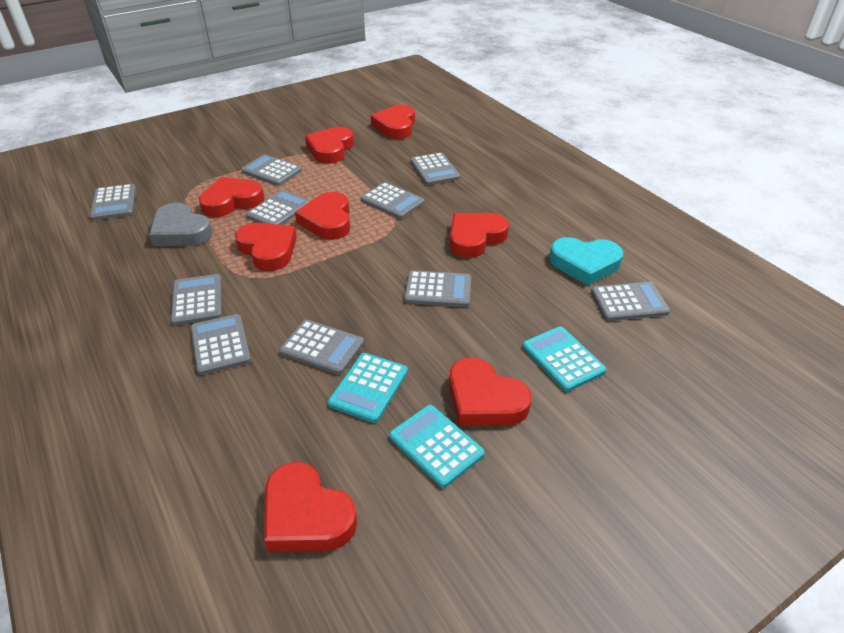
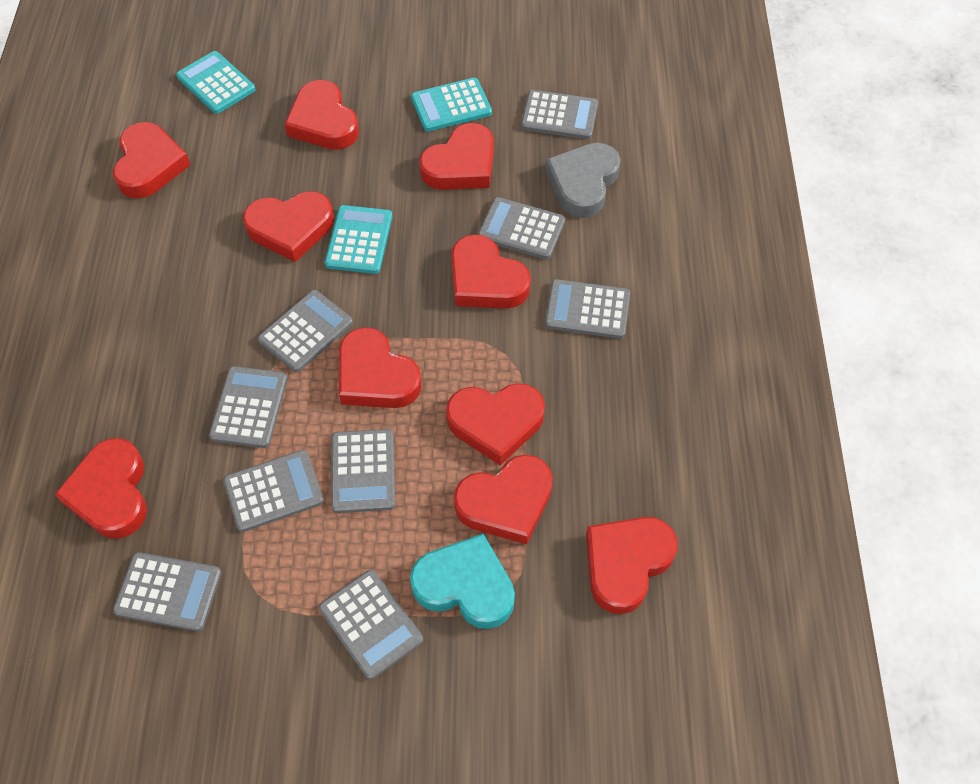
grey calculator: [90,184,136,220] [171,274,222,326] [190,314,251,375] [241,154,302,186] [246,190,310,225] [279,320,364,375] [361,182,425,219] [404,270,471,307] [410,152,460,185] [591,282,670,321] = 10 -> [113,552,222,631] [209,366,287,448] [223,450,324,532] [258,290,353,372] [319,569,423,679] [331,429,395,513] [478,197,565,259] [521,90,598,139] [545,279,630,339] = 9
red heart: [199,177,264,217] [235,223,297,271] [264,462,357,552] [295,192,350,240] [305,127,354,164] [371,105,415,139] [449,357,531,426] [450,213,509,258] = 8 -> [55,438,147,538] [113,122,190,199] [243,191,334,262] [284,80,359,150] [339,327,422,408] [419,123,494,190] [446,383,545,465] [451,234,531,309] [454,455,553,545] [586,517,678,614] = 10

